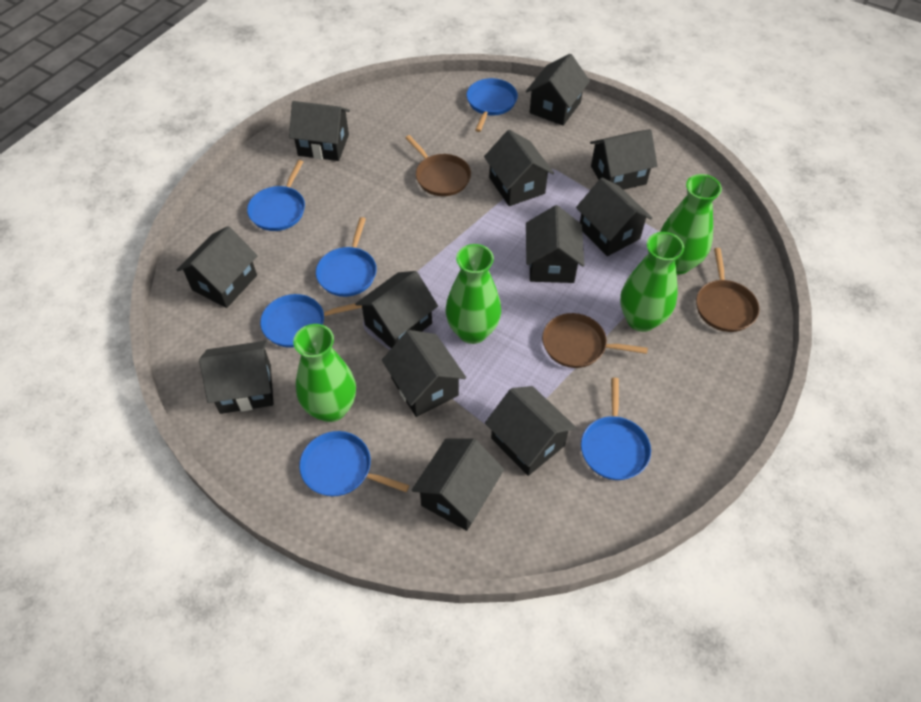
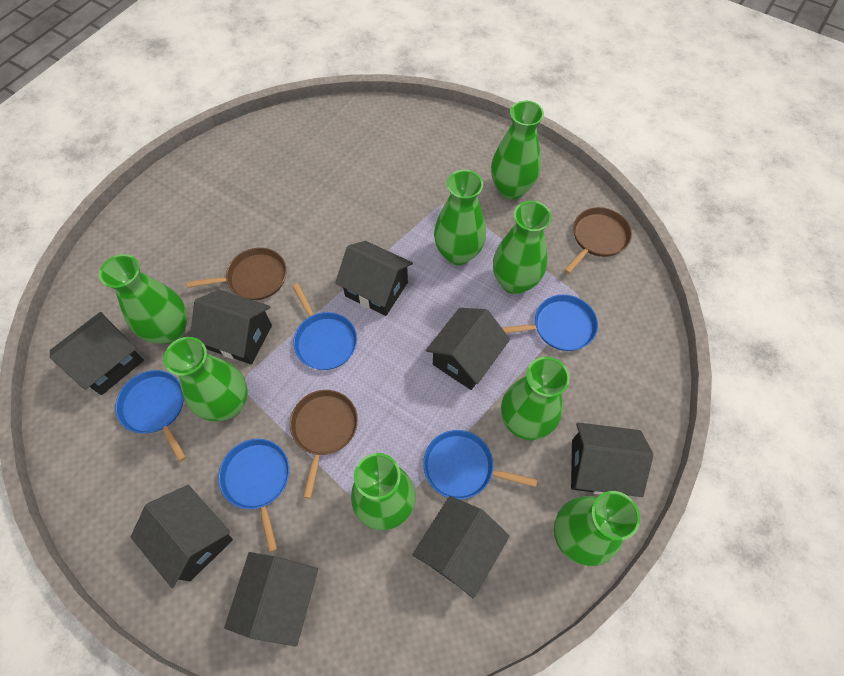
black house: [177,226,258,308] [199,341,274,414] [289,101,350,161] [355,271,438,348] [382,330,466,417] [412,439,504,531] [484,130,554,206] [485,386,576,476] [526,54,590,126] [526,205,584,283] [576,178,652,256] [590,129,658,190] = 12 -> [50,312,144,395] [131,485,233,588] [190,290,272,364] [224,552,318,647] [335,241,413,316] [412,496,510,599] [426,308,510,390] [571,422,653,497] = 8
blue pan: [247,160,305,231] [260,294,362,348] [299,431,409,496] [316,217,377,297] [467,78,518,132] [581,378,651,480] = 6 -> [115,370,186,462] [218,439,289,552] [292,283,357,370] [423,430,537,499] [501,295,598,351] = 5
green vase: [293,324,356,422] [446,244,501,344] [620,232,684,332] [660,174,722,274] = 4 -> [99,254,187,344] [164,337,248,421] [351,453,416,530] [434,170,486,265] [491,101,544,200] [493,201,552,294] [501,357,570,440] [554,491,640,566] = 8

